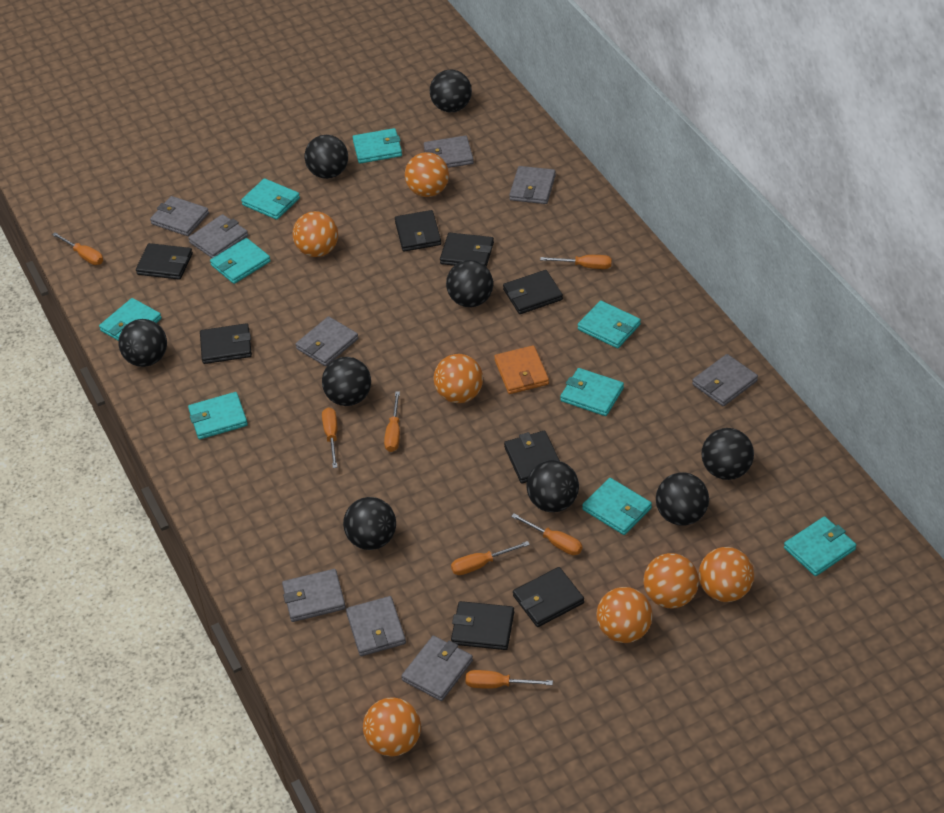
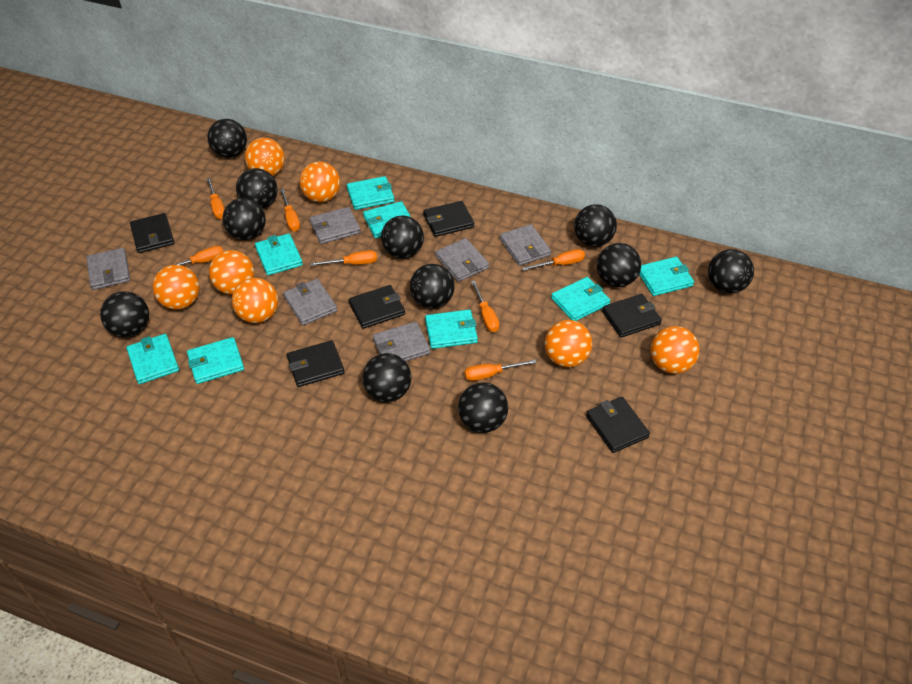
black ball: [118,319,167,367] [305,135,348,179] [322,357,371,406] [343,497,396,550] [430,70,472,112] [446,260,493,307] [527,460,579,512] [656,472,709,526] [701,428,754,480] = 9 -> [100,291,149,337] [207,119,247,158] [222,198,266,240] [236,168,278,209] [362,353,411,402] [381,215,424,259] [410,264,455,309] [458,382,508,433] [574,204,617,247] [597,243,641,287] [708,249,754,293] = 11
black wallet: [136,243,193,280] [200,323,252,364] [395,210,441,252] [440,233,494,267] [451,601,514,650] [503,270,563,314] [504,430,560,484] [513,567,584,627] = 8 -> [130,213,174,253] [287,340,345,387] [349,285,405,329] [423,201,474,237] [586,397,650,453] [602,294,662,338] = 6
grey wallet: [150,196,209,236] [188,214,248,258] [282,569,346,622] [296,316,358,366] [346,596,406,656] [401,636,473,701] [424,135,474,168] [509,166,556,204] [692,354,758,406] = 9 -> [86,248,130,290] [283,279,337,325] [310,207,361,244] [373,322,431,362] [435,238,489,282] [500,224,551,266] = 6
orange wallet: [494,345,549,394] = 1 -> none = 0
turquoise wallet: [99,298,162,340] [188,392,248,439] [210,238,271,284] [241,178,300,220] [353,128,402,163] [560,368,624,416] [578,300,641,348] [582,478,652,535] [784,516,856,576] = 9 -> [126,334,179,384] [187,337,244,384] [255,233,303,275] [347,176,394,210] [363,201,411,238] [425,309,478,349] [551,277,610,321] [639,257,694,296] = 8

